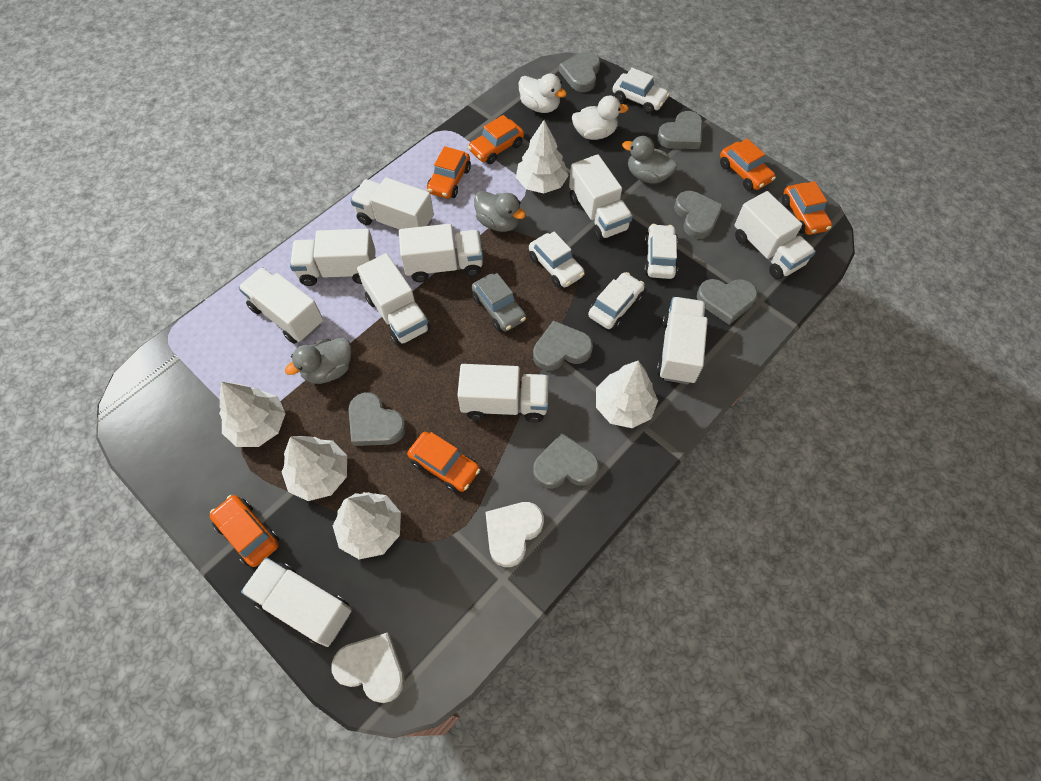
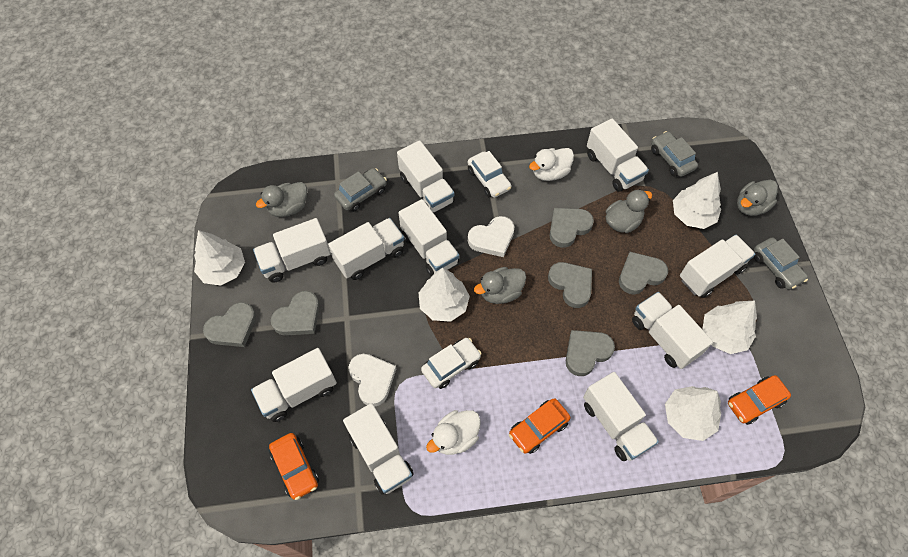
grey car: [472,273,526,331] = 1 -> [334,168,387,212] [651,131,698,177] [754,237,808,290] = 3
grey duck: [285,338,351,384] [474,191,526,232] [622,136,677,184] = 3 -> [256,182,307,217] [474,267,526,304] [606,189,652,233] [737,180,778,216] = 4
grey heart: [349,392,406,446] [533,320,593,371] [533,433,599,489] [559,52,600,92] [657,111,703,149] [674,191,723,239] [697,279,758,325] = 7 -> [203,302,256,347] [271,291,319,336] [548,262,592,308] [550,208,594,248] [566,330,615,376] [619,252,668,295] = 6
orange car: [210,495,279,567] [407,432,480,493] [427,146,471,199] [468,115,524,164] [720,139,776,191] [782,181,832,235] = 6 -> [269,433,319,500] [509,398,571,454] [728,375,791,425] = 3
white car: [529,232,585,288] [588,272,645,329] [612,68,670,113] [644,224,678,279] = 4 -> [421,338,482,389] [468,151,511,198] = 2

